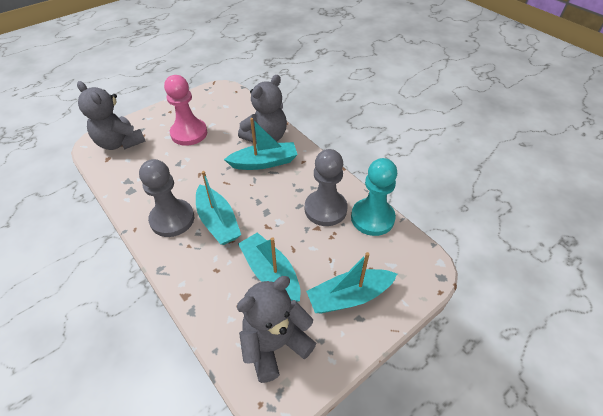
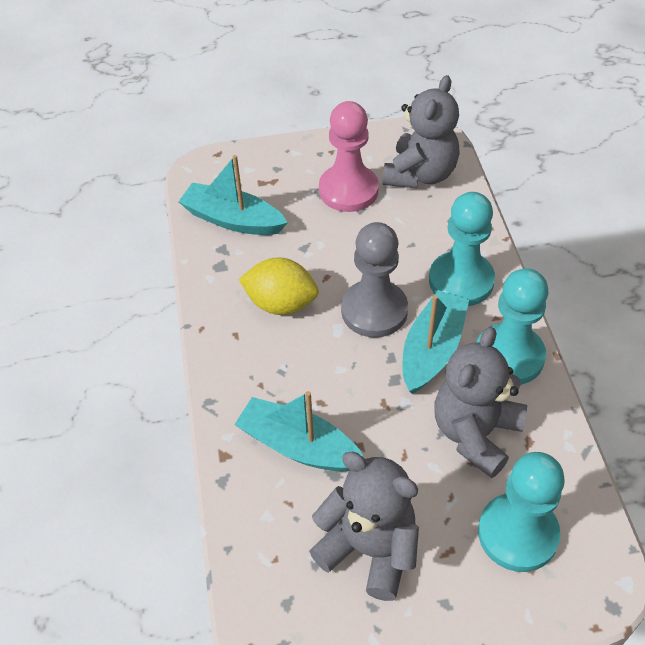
grey pawn: [139,159,194,237] [305,149,348,226] = 2 -> [341,222,408,338] = 1
turquoise boat: [196,171,241,245] [224,118,298,170] [238,233,301,302] [306,252,397,313] = 4 -> [179,155,288,235] [234,391,364,472] [403,290,469,394] = 3
turquoise pawn: [351,158,397,236] = 1 -> [429,192,495,306] [476,268,548,385] [478,452,565,572] = 3
yellow lemon: none = 0 -> [239,257,319,315] = 1

